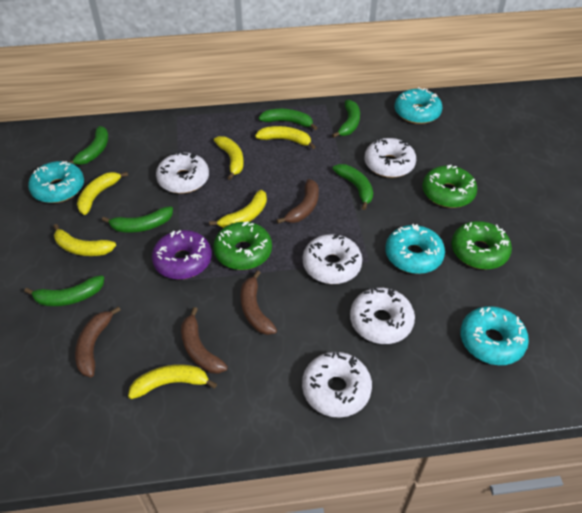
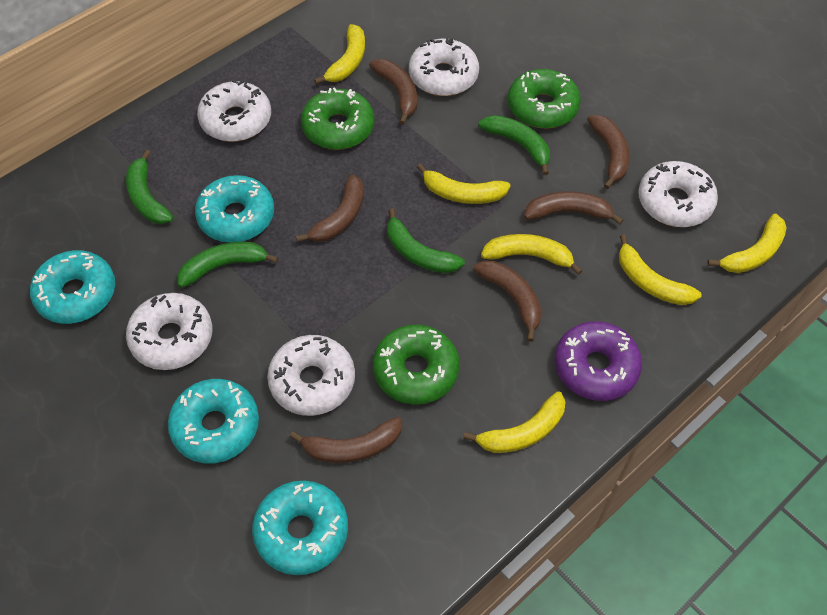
brown banana: [75,307,121,377] [181,307,228,374] [240,270,277,335] [277,179,319,224] = 4 -> [290,417,402,463] [296,174,364,242] [369,59,417,125] [473,261,542,342] [524,191,623,224] [587,115,630,189] = 6
green banana: [24,275,104,306] [68,126,108,165] [102,206,173,233] [259,109,317,130] [332,100,360,138] [333,164,373,210] = 6 -> [126,150,173,224] [177,242,278,288] [387,208,465,273] [478,115,550,175] = 4

